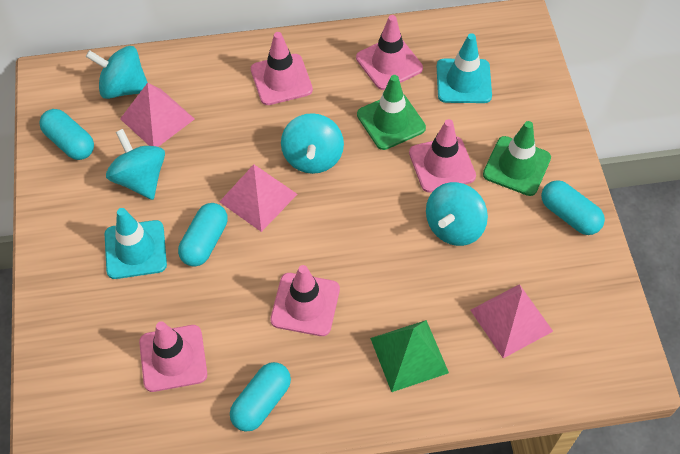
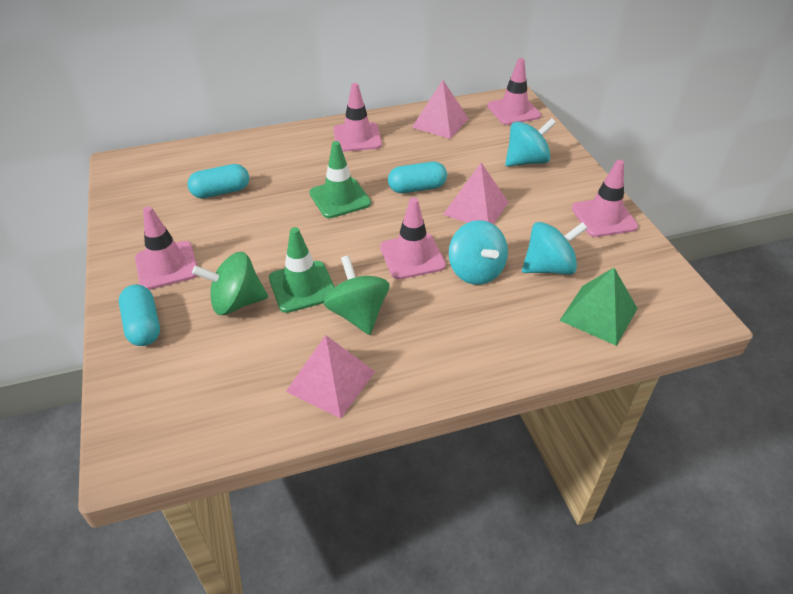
green spinning top: none = 0 -> [192,252,268,315] [324,255,390,335] = 2
turquoise capsule: [39,109,94,160] [178,203,228,267] [230,362,291,432] [541,180,605,235] = 4 -> [119,285,160,346] [188,164,249,198] [388,162,447,193] = 3
turquoise spinning top: [86,46,148,99] [106,129,165,200] [281,113,344,174] [426,182,488,246] = 4 -> [449,220,508,285] [505,118,556,166] [522,222,587,275] = 3
turquoise traffic cone: [105,208,167,279] [437,33,492,103] = 2 -> none = 0

